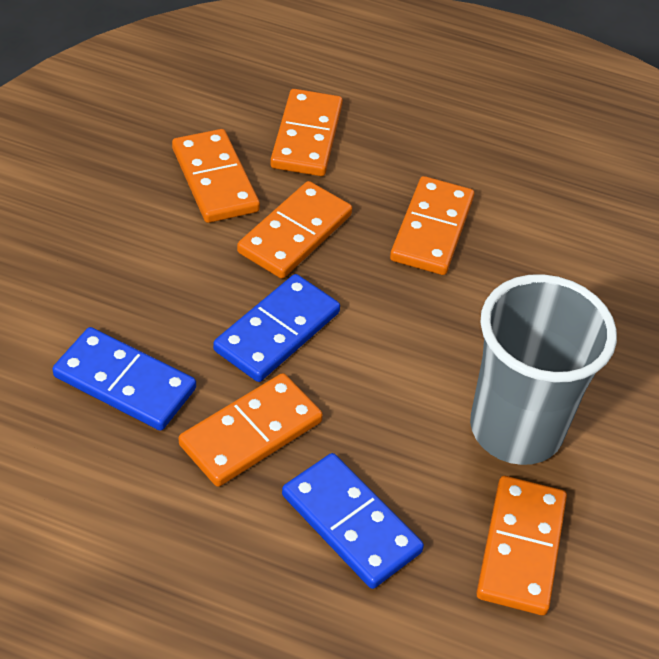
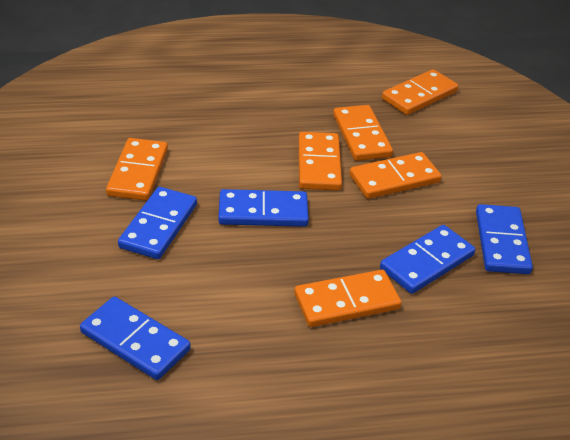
blue domino: [53,327,196,431] [213,274,340,382] [282,453,424,589] = 3 -> [80,296,191,380] [118,187,197,259] [218,189,309,227] [380,225,476,294] [476,204,533,274] = 5
grey cup: [470,274,617,465] = 1 -> none = 0

